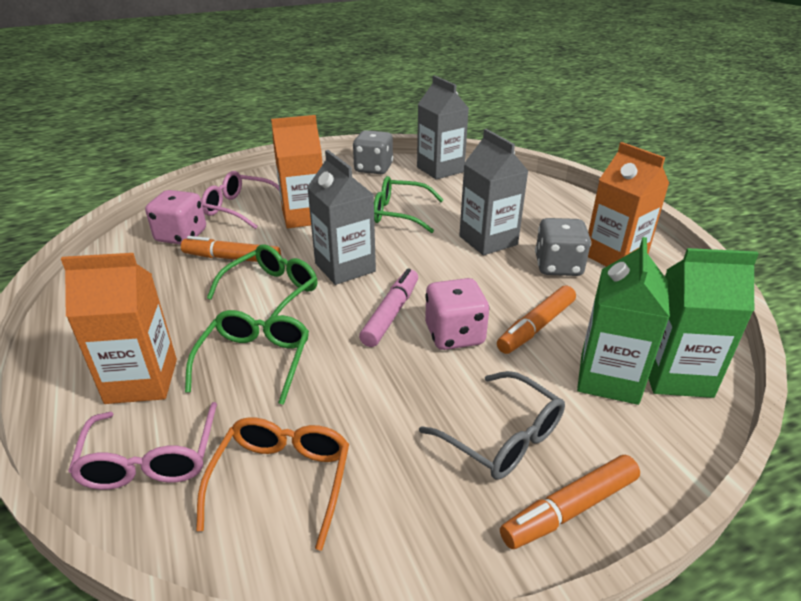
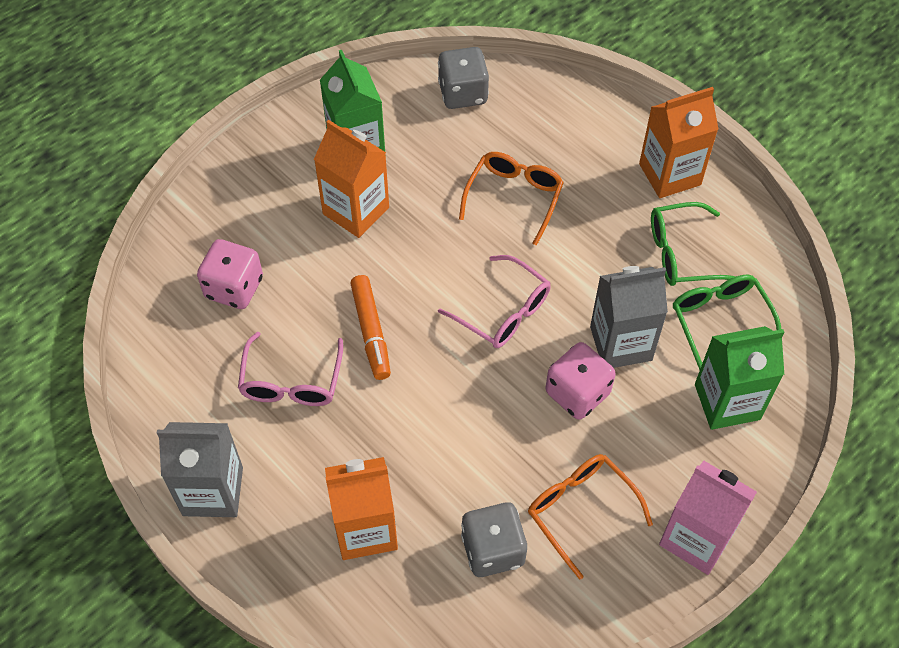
green glasses: [185,310,309,405] [207,244,318,317] [374,176,443,233] = 3 -> [651,202,736,286] [673,275,781,370] = 2
grey carton: [307,150,376,285] [417,75,469,180] [459,129,528,255] = 3 -> [157,422,243,517] [590,266,668,368] = 2
grey glasses: [419,371,565,480] = 1 -> none = 0
orange glasses: [196,417,349,551] = 1 -> [459,152,564,246] [528,454,653,580] = 2
orange marker: [181,236,281,262] [497,285,576,354] [500,455,640,549] = 3 -> [350,275,391,380] = 1
pink carton: none = 0 -> [659,461,757,575] = 1
pink marker: [359,268,418,347] = 1 -> none = 0

